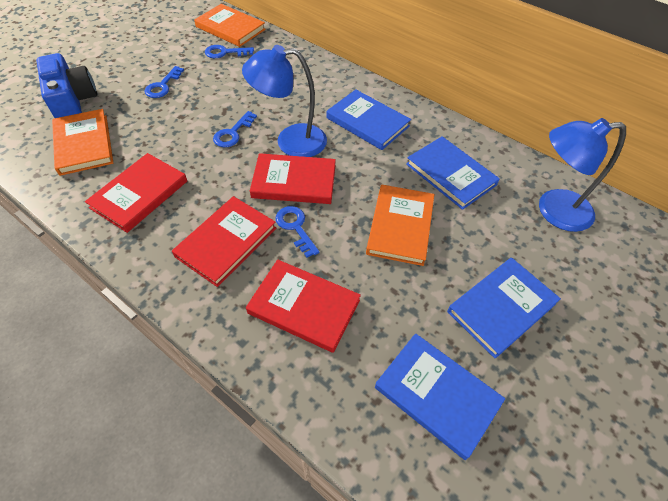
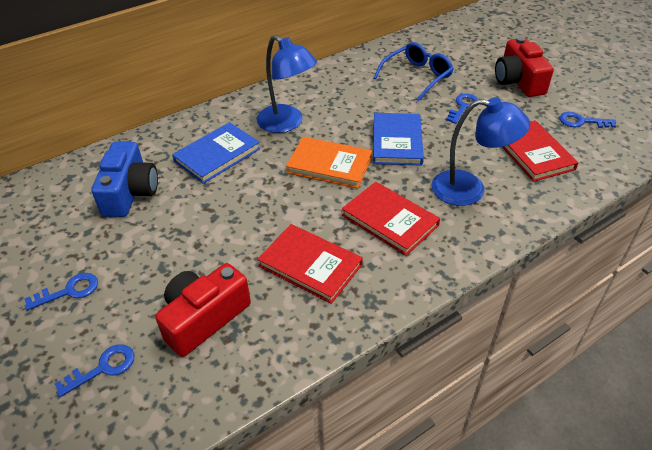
blue book: [327,89,411,150] [375,333,505,460] [406,136,500,210] [447,258,561,358] = 4 -> [172,122,260,184] [373,113,424,166] = 2
blue glasses: none = 0 -> [374,42,454,102] = 1
orange book: [52,109,113,176] [194,4,266,47] [366,185,434,266] = 3 -> [286,137,372,189] = 1
red book: [85,153,187,233] [172,196,276,287] [246,260,361,353] [250,153,336,204] = 4 -> [257,224,363,304] [342,182,440,256] [502,120,578,182] = 3
red camera: none = 0 -> [155,263,251,357] [495,37,554,97] = 2

